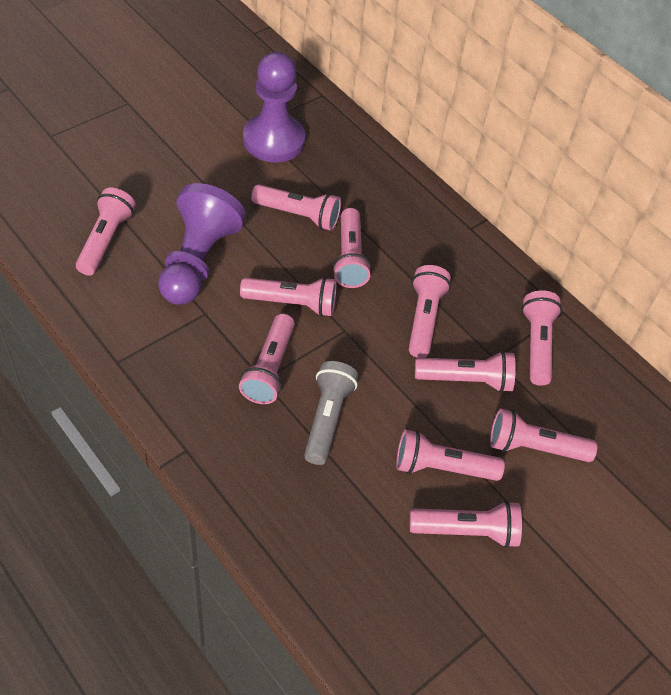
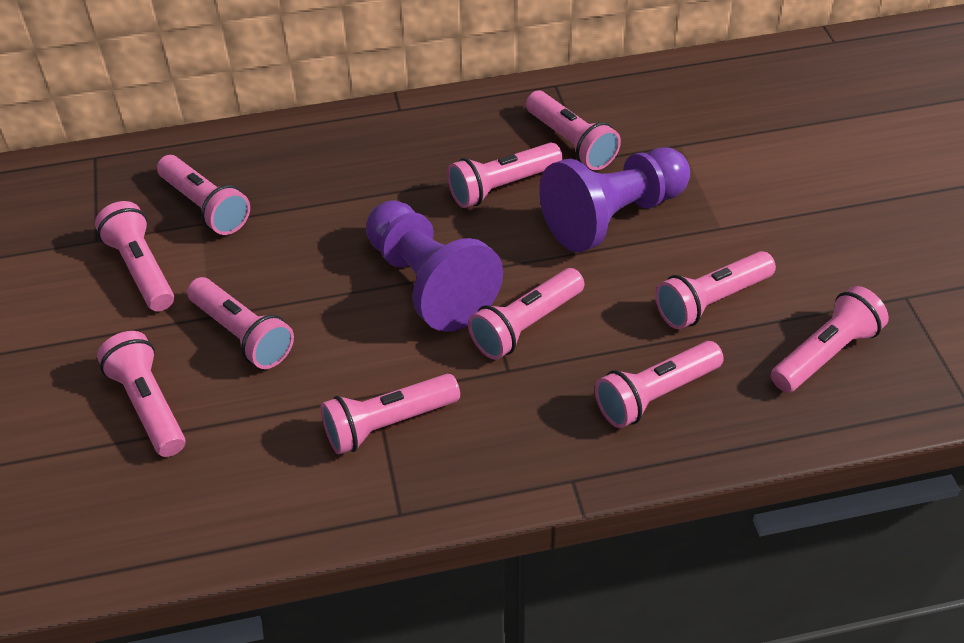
grey flashlight: [304,361,358,465] = 1 -> none = 0

